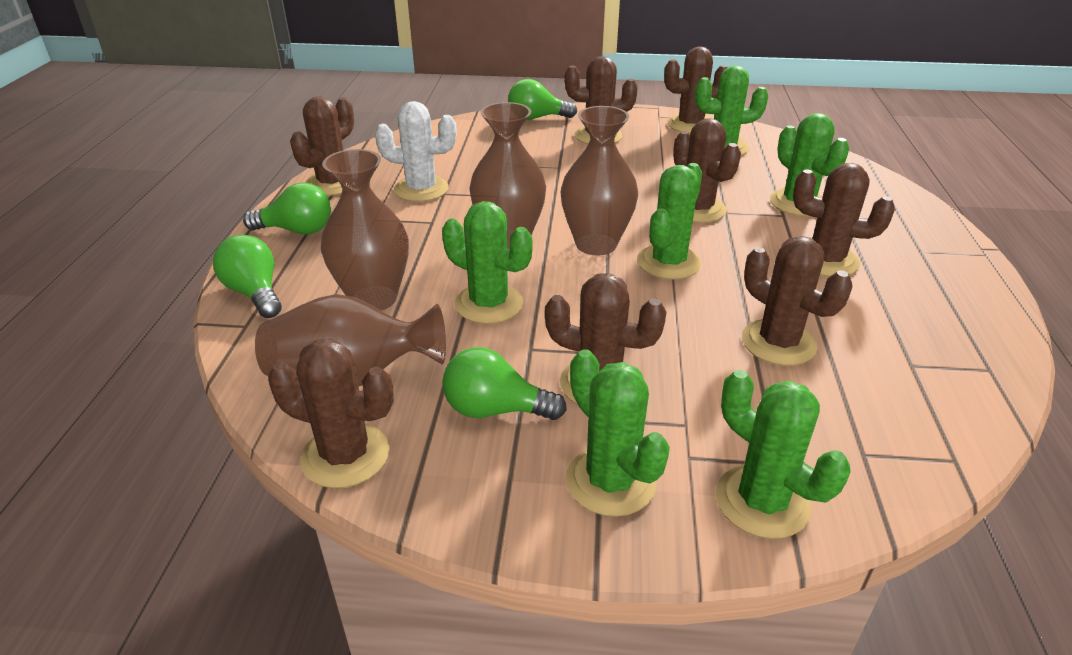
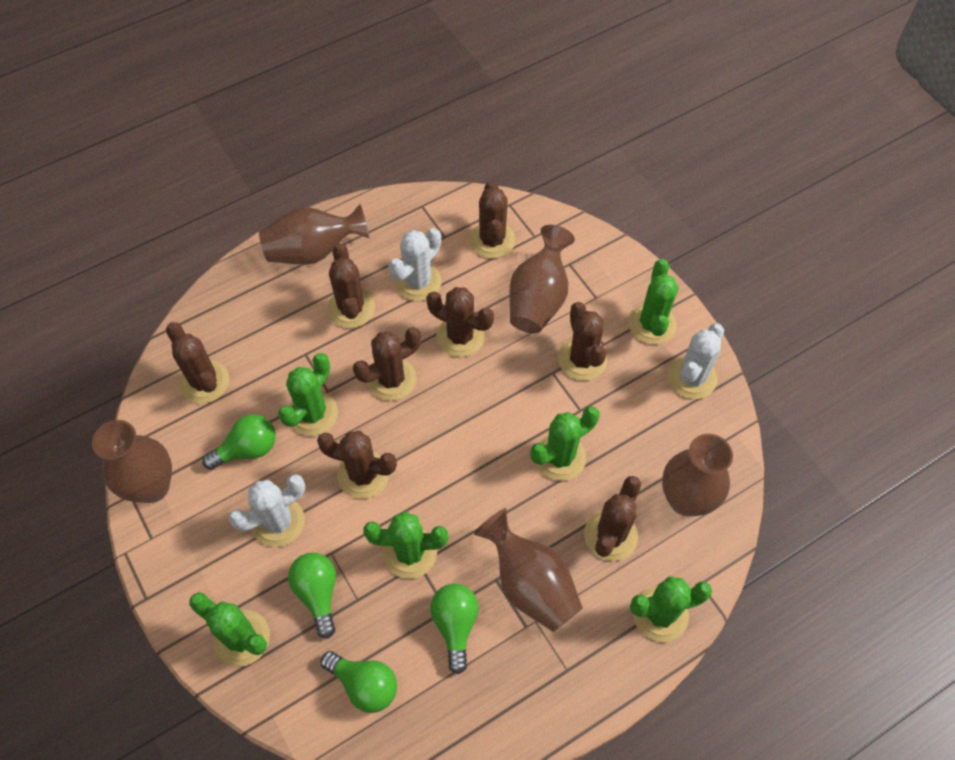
brown vase: [255,294,446,387] [321,149,409,311] [469,102,546,249] [561,106,638,256] = 4 -> [92,420,172,503] [259,204,369,265] [474,508,583,632] [509,225,575,334] [662,434,733,516] = 5
white cactus: [375,101,457,202] = 1 -> [228,474,305,547] [388,228,442,301] [668,324,724,399] = 3

